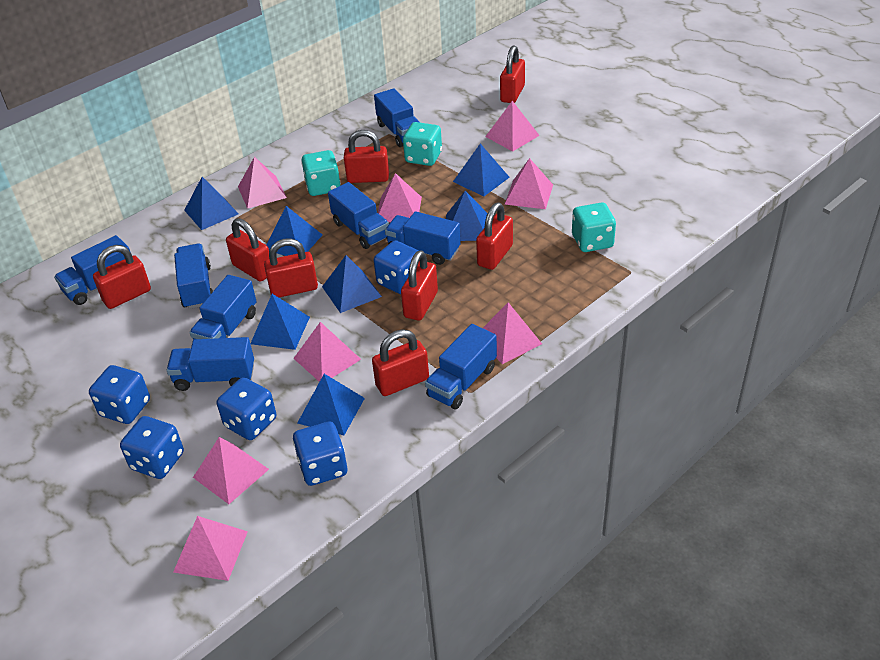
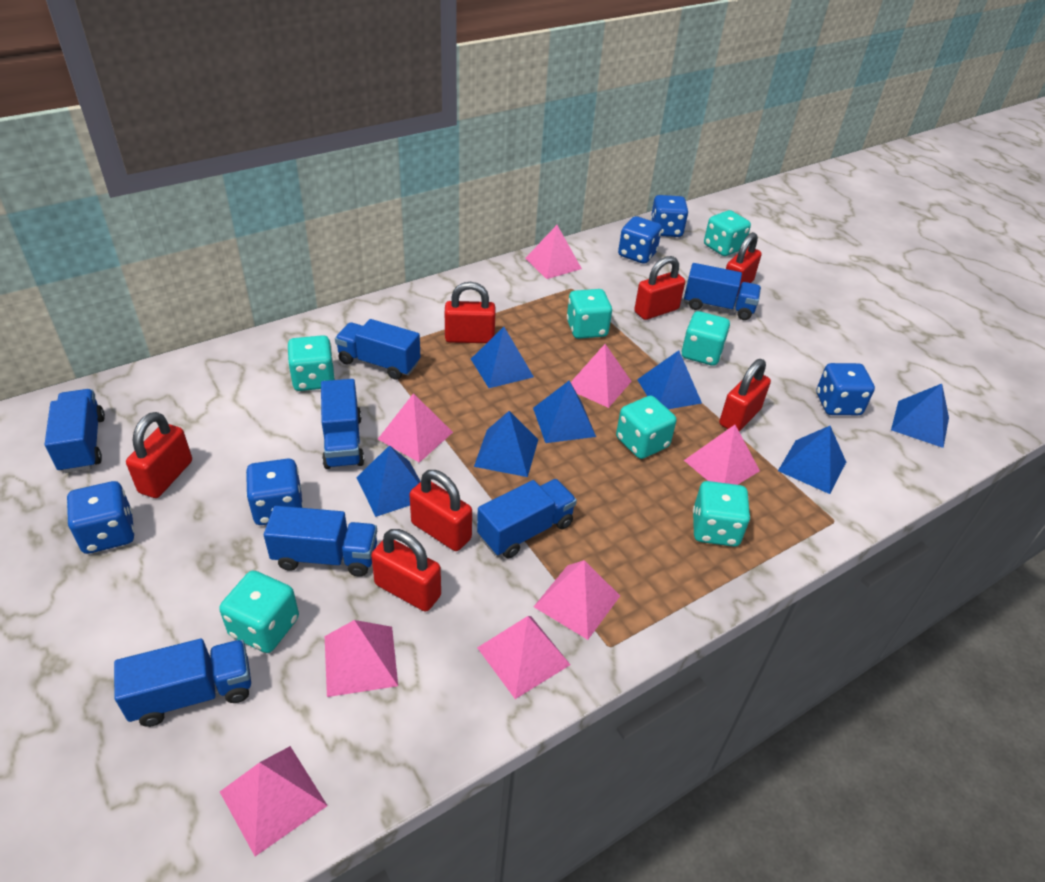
blue truck: [54,235,131,305] [166,337,254,391] [174,243,213,309] [189,275,257,340] [328,182,389,249] [374,88,420,147] [385,212,461,265] [425,324,497,410] = 8 -> [45,389,105,473] [114,639,251,727] [264,506,377,577] [321,379,364,469] [335,319,421,380] [477,479,577,558] [684,263,761,320] = 7
red padlock: [93,245,151,309] [226,218,269,281] [264,238,318,297] [344,130,389,183] [372,329,429,396] [401,250,438,321] [476,203,513,270] [500,45,525,103] = 8 -> [126,412,192,498] [371,529,441,612] [409,470,472,551] [445,282,496,343] [634,256,685,320] [719,359,771,431] [726,232,762,296] = 7
turquoise dice: [301,150,341,196] [403,122,442,166] [572,202,616,252] = 3 -> [219,571,299,653] [288,335,335,391] [567,289,612,339] [616,396,676,459] [682,311,730,366] [693,481,750,547] [704,210,751,256] = 7

